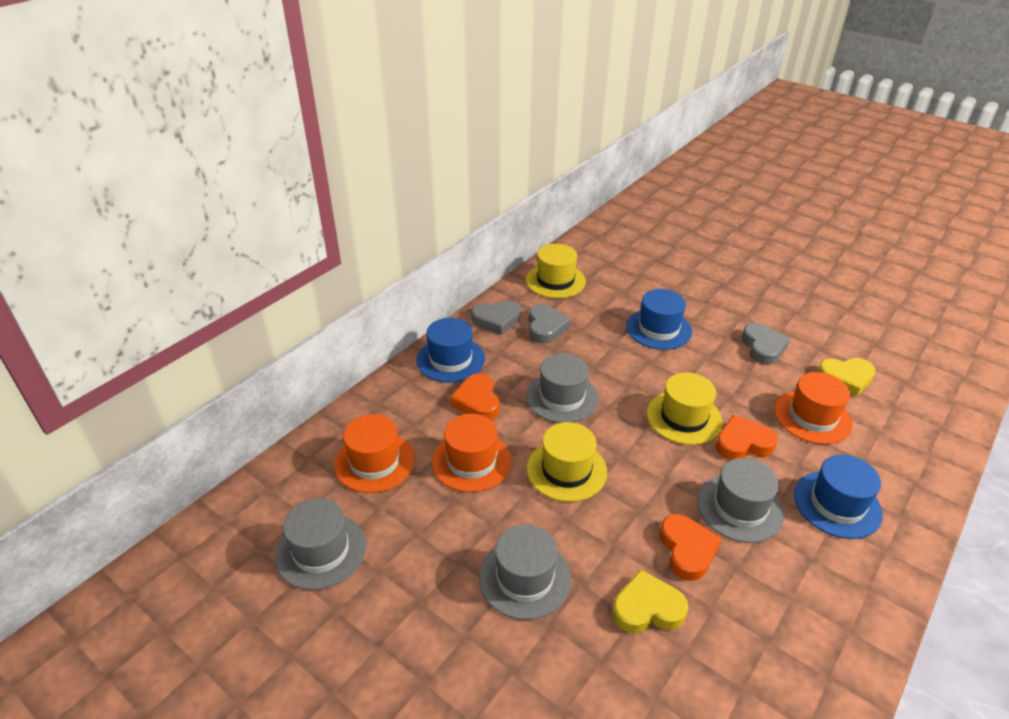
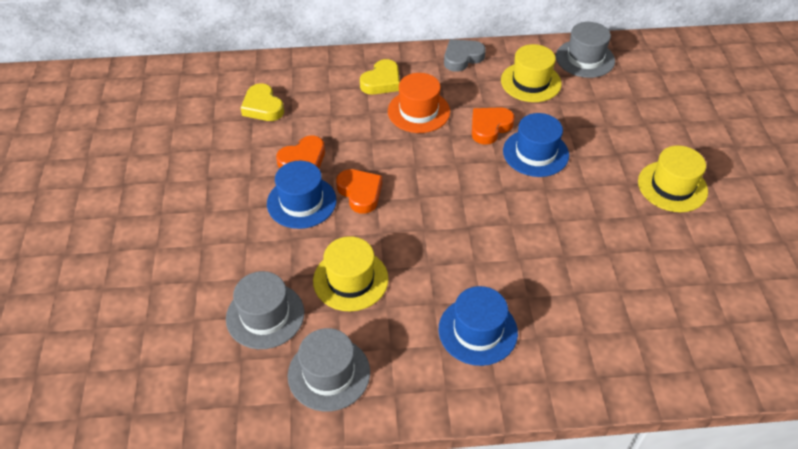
grey hat: [275,498,366,590] [479,524,571,620] [526,353,599,423] [697,458,784,543] = 4 -> [226,271,304,349] [288,328,370,412] [556,22,615,78] = 3
grey heart: [471,301,521,335] [529,304,571,344] [742,323,790,365] = 3 -> [444,39,486,72] = 1
orange hat: [334,414,415,493] [432,414,512,492] [774,372,852,444] = 3 -> [388,73,450,133] = 1

